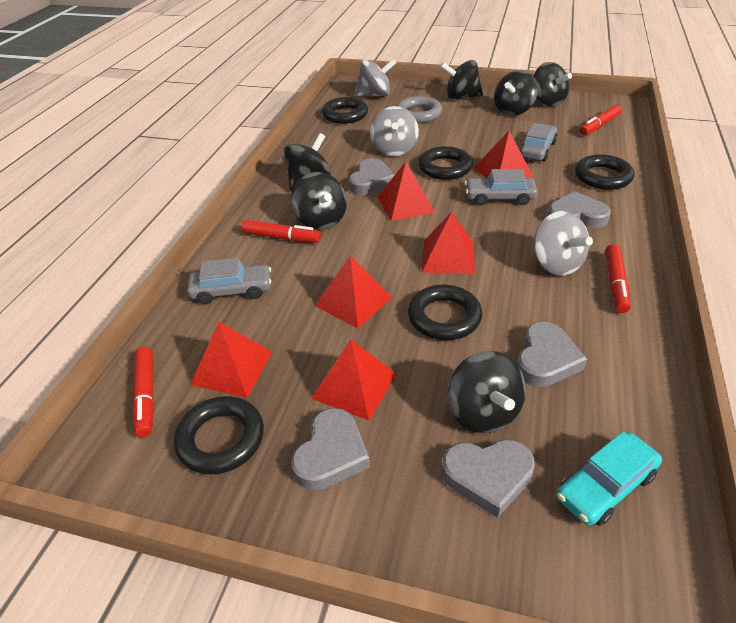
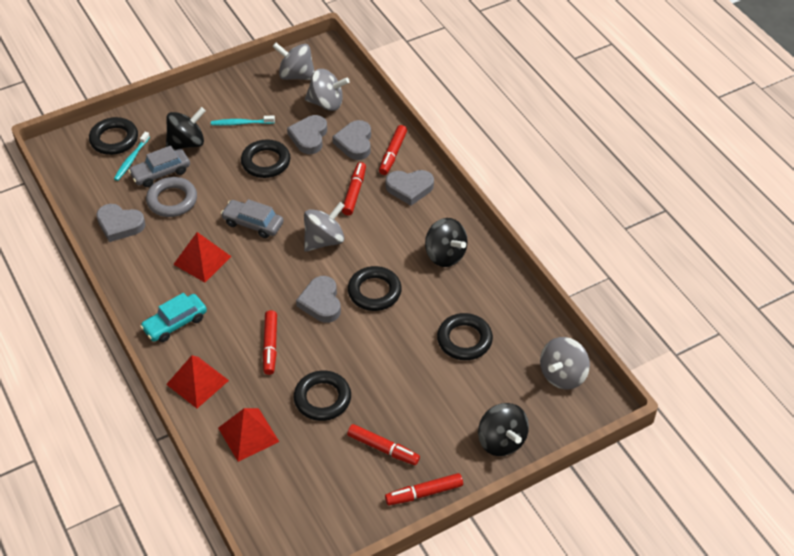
black spinning top: [284,133,331,191] [291,172,347,230] [440,60,483,99] [447,351,526,433] [494,70,538,116] [533,62,572,107] = 6 -> [166,107,206,150] [425,218,468,267] [478,403,529,456] = 3
grey car: [187,258,271,304] [465,169,537,206] [519,123,558,161] = 3 -> [128,146,190,187] [221,199,283,238] = 2
grey spinning top: [355,59,396,97] [370,106,419,156] [534,211,593,276] = 3 -> [272,43,315,80] [304,202,345,252] [305,69,350,111] [540,337,590,389] = 4
red marker: [132,347,155,438] [242,220,321,243] [579,105,622,136] [605,244,631,313] = 4 -> [263,310,277,375] [342,162,366,215] [347,424,420,465] [379,125,407,175] [385,473,463,505] = 5
red pyramid: [190,322,272,398] [311,339,396,421] [315,255,392,329] [378,162,435,221] [422,212,475,274] [474,131,534,178] = 6 -> [166,355,229,408] [173,232,231,283] [218,408,279,462] = 3
turquoise toothbrush: none = 0 -> [114,132,150,181] [211,115,275,126] = 2

